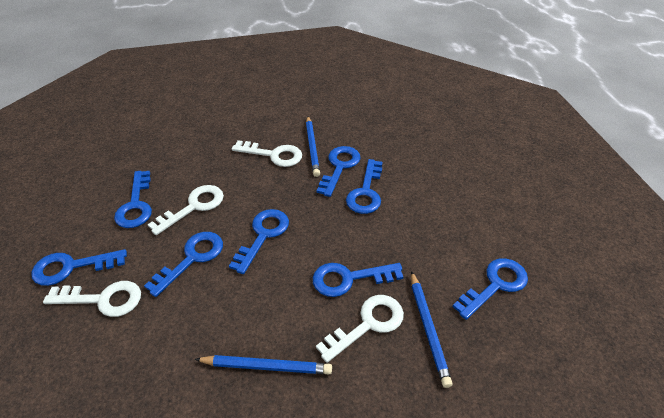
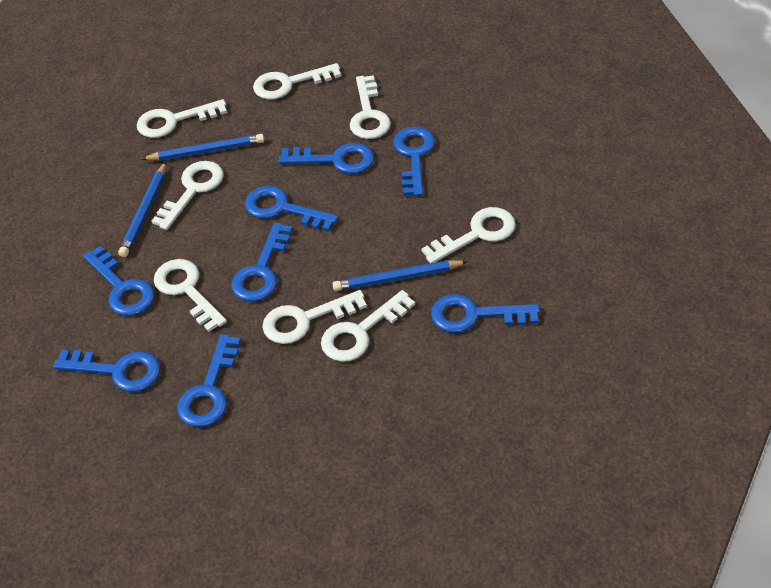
white key: [43,281,141,317] [148,185,224,235] [232,140,302,167] [316,295,404,363] = 4 -> [137,99,227,138] [151,161,224,230] [154,259,227,332] [253,63,341,100] [262,290,367,344] [321,290,415,362] [350,75,391,139] [422,207,516,263] = 8

